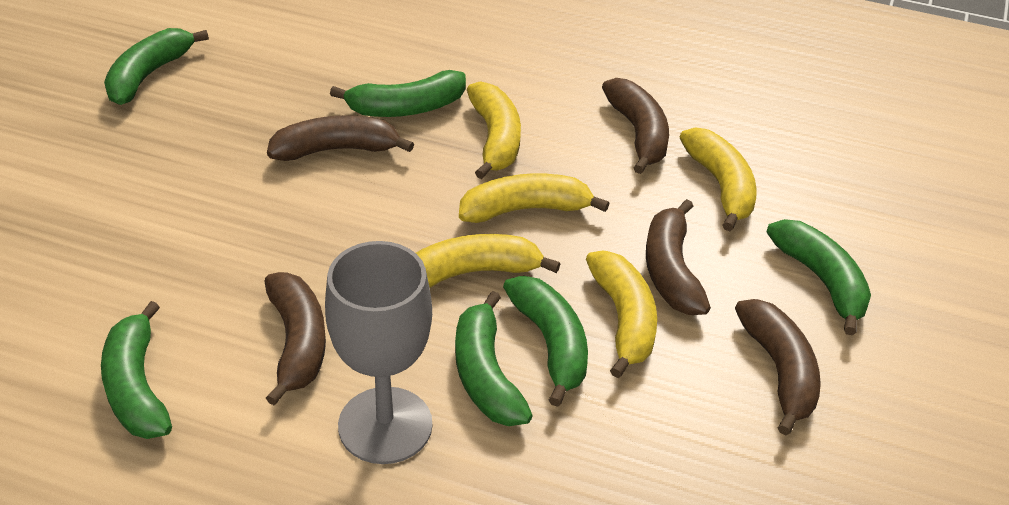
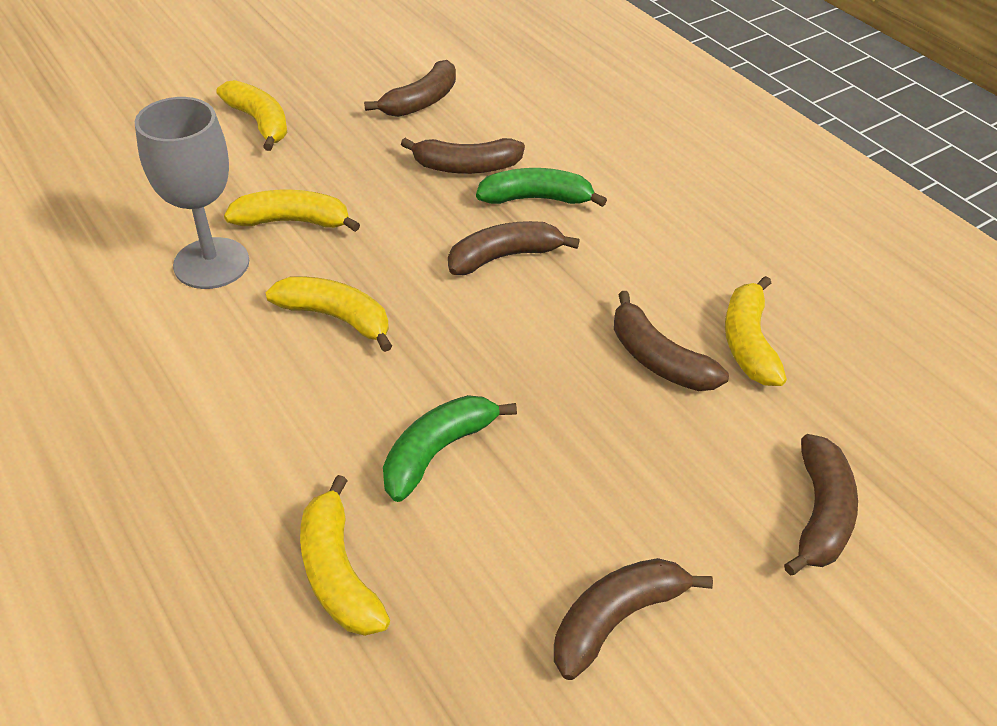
brown banana: [264,272,326,406] [267,115,414,161] [602,78,669,174] [646,199,711,315] [735,299,821,435] = 5 -> [364,60,456,117] [401,138,525,174] [448,221,580,275] [554,558,713,680] [614,291,729,391] [784,434,858,575] = 6
green banana: [101,301,172,439] [104,28,209,105] [330,70,466,117] [455,291,533,426] [503,276,588,407] [766,219,871,335] = 6 -> [383,395,517,502] [476,168,607,207] = 2

